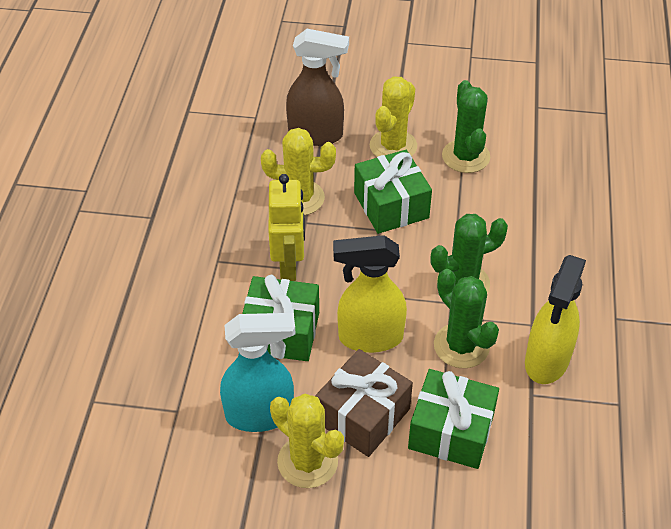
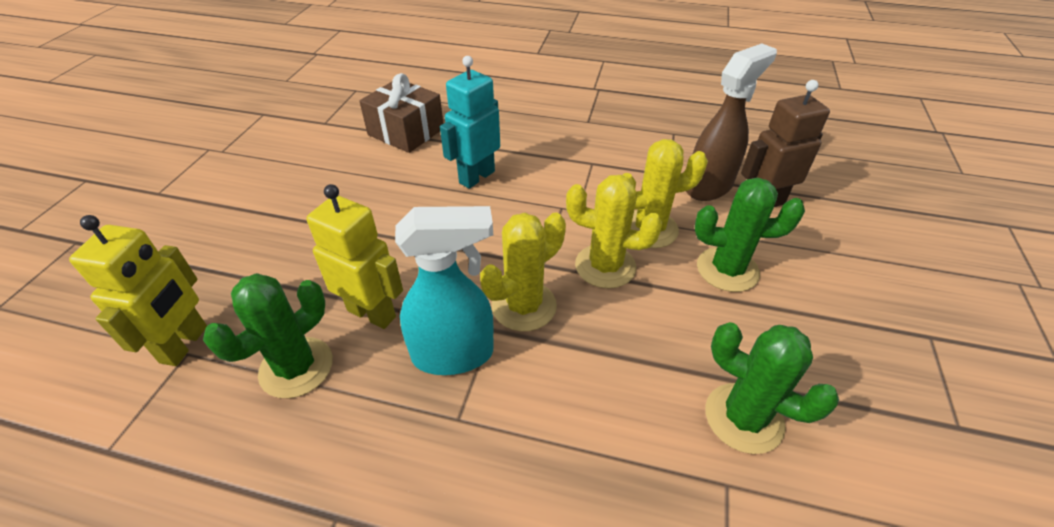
brown robot: none = 0 -> [741,80,830,207] = 1
green gift: [242,275,319,361] [354,150,432,234] [408,369,499,469] = 3 -> none = 0
turquoise robot: none = 0 -> [440,56,500,189] = 1
yellow robot: [268,174,305,281] = 1 -> [69,215,207,366] [306,184,403,329] = 2
yellow spray bottle: [333,235,407,353] [525,255,586,384] = 2 -> none = 0

